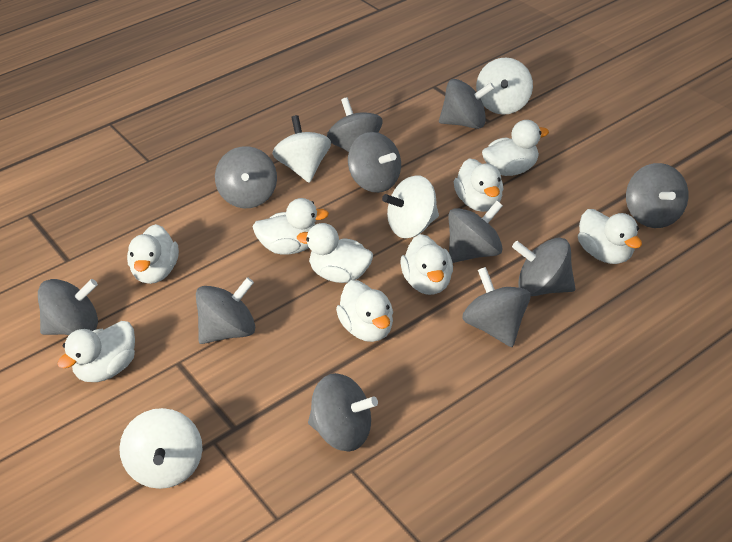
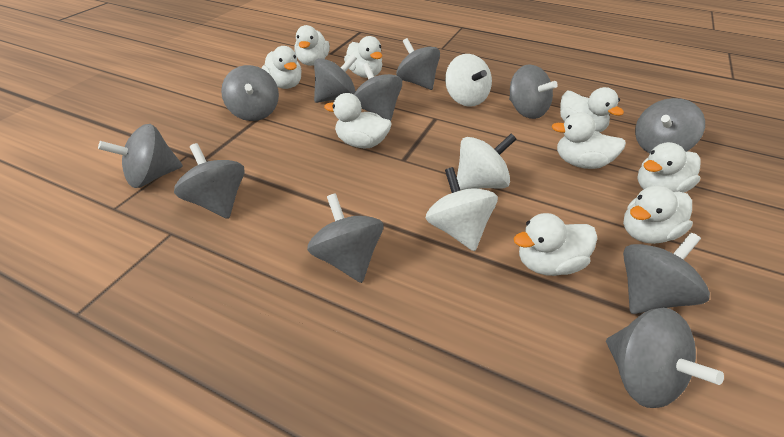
white spinning top: [119,408,202,489] [272,115,331,183] [382,175,439,238] [476,58,533,115] = 4 -> [426,167,498,251] [445,54,492,107] [457,134,516,190] = 3

